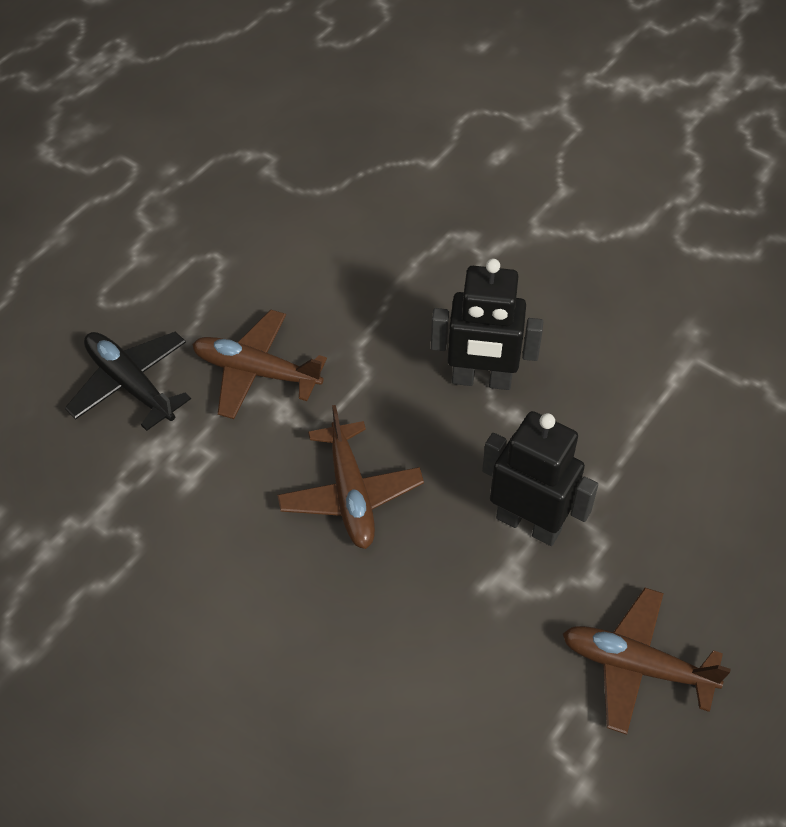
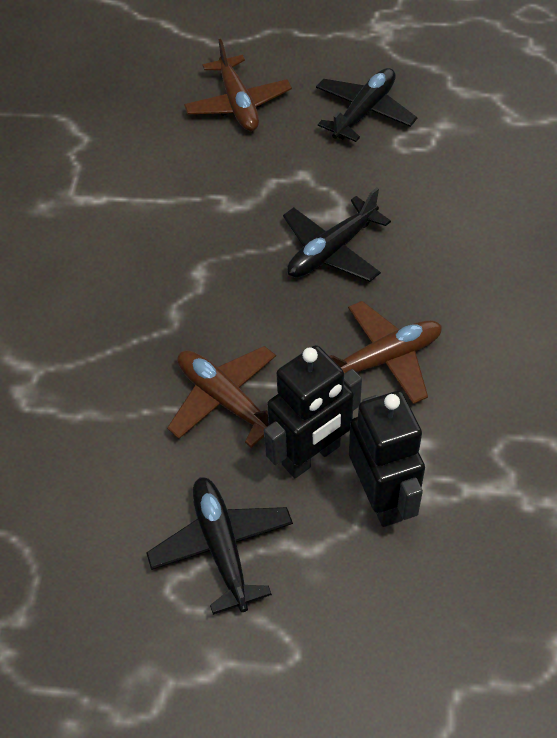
black plane: [65,332,191,431] = 1 -> [146,477,293,615] [283,187,391,282] [316,68,418,142] = 3

